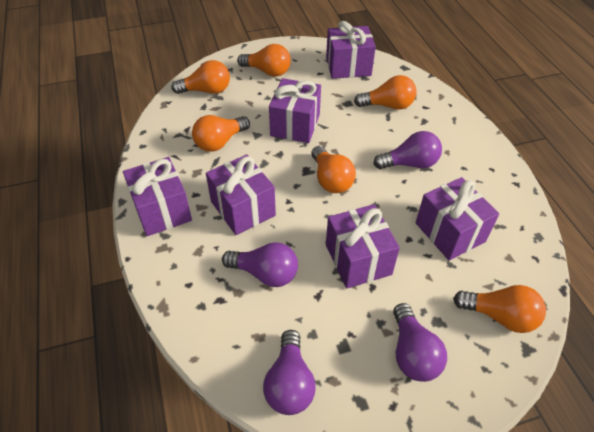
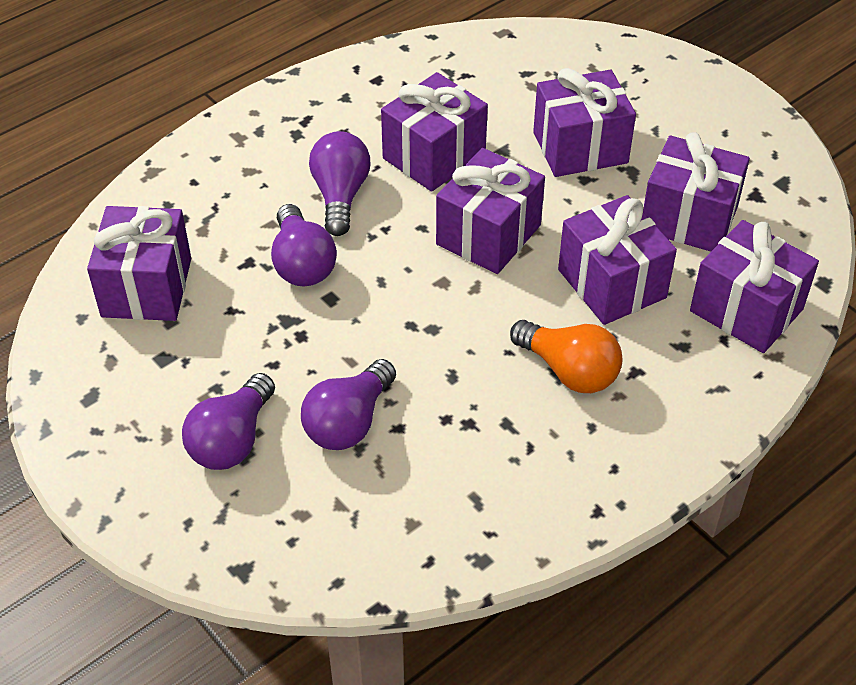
orange light bulb: [172,60,230,94] [192,115,250,152] [237,44,291,77] [311,146,356,193] [354,75,416,110] [453,285,546,333] = 6 -> [510,320,622,393] = 1
purple gift: [123,157,192,236] [206,155,276,235] [269,78,321,143] [326,21,376,79] [326,204,400,288] [415,177,499,261] = 6 -> [87,206,191,321] [381,72,488,192] [436,148,545,274] [533,68,636,177] [558,195,677,325] [643,132,750,252] [690,220,819,353] = 7

